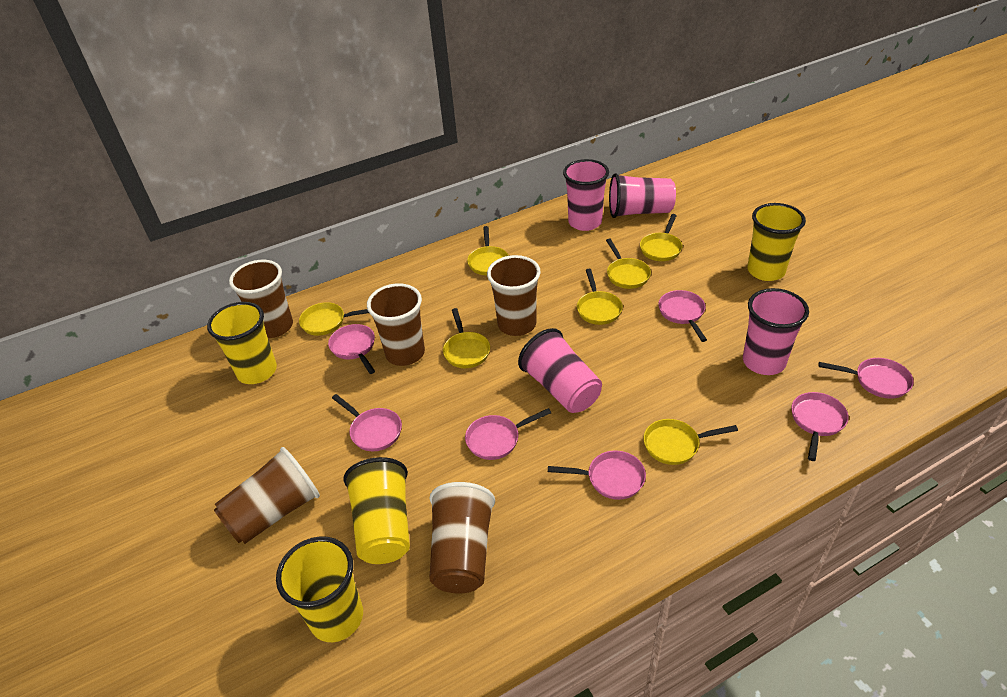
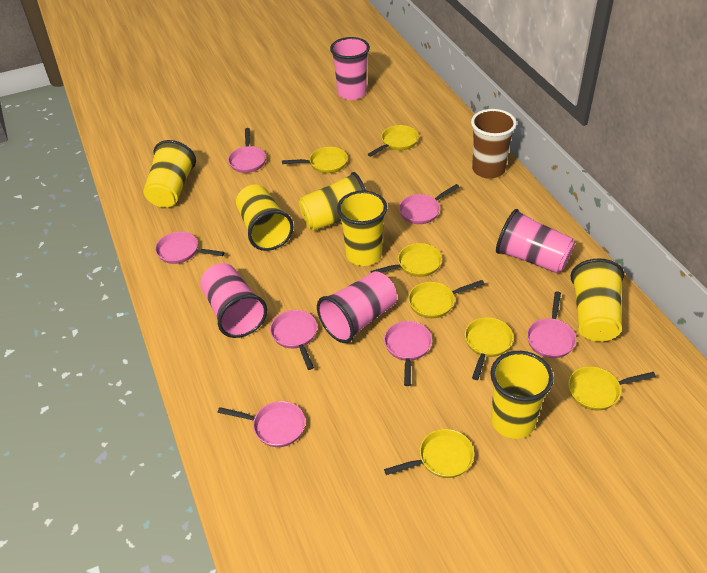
brown cup: [214,447,320,544] [229,260,293,338] [367,283,425,366] [429,482,495,593] [487,255,541,336] = 5 -> [471,109,517,179] = 1
yellow cup: [207,302,277,384] [276,536,363,642] [344,457,410,564] [747,203,806,281] = 4 -> [144,140,196,207] [236,184,294,251] [299,172,366,231] [337,191,387,266] [490,351,553,439] [570,258,624,342] = 6

